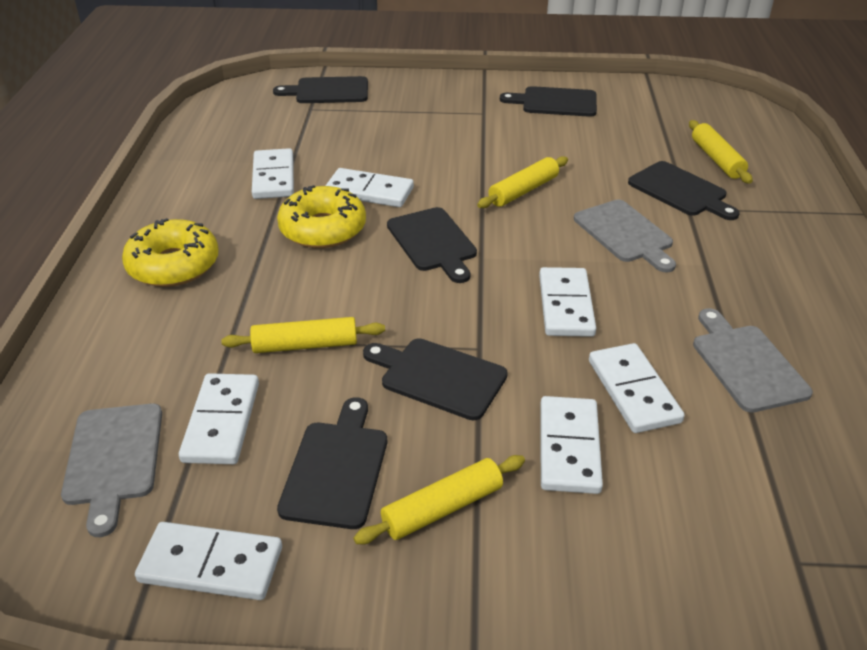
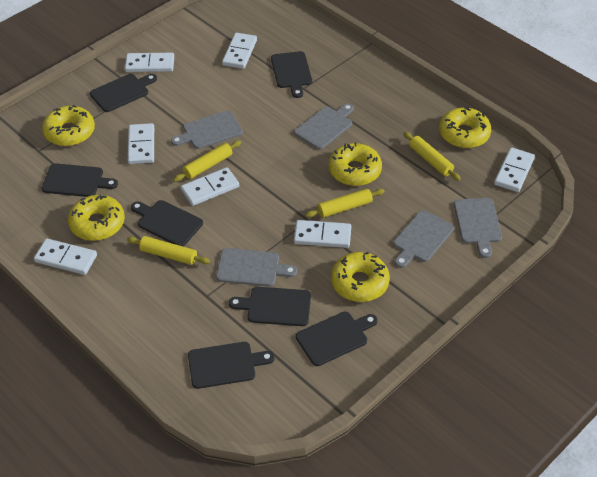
black cutting board: [273,76,368,103] [277,397,387,529] [363,338,508,420] [387,207,477,283] [500,86,597,117] [628,161,740,220] = 6 -> [42,163,118,197] [90,74,157,112] [131,200,203,246] [188,342,274,389] [229,287,311,326] [271,51,312,98] [296,312,378,366] = 7
grey cutting board: [61,404,162,537] [574,200,676,273] [693,308,813,413] = 3 -> [171,111,243,149] [216,248,297,287] [294,103,354,150] [393,210,454,268] [454,198,502,258] = 5
yellow donut: [122,218,219,287] [277,185,366,248] = 2 -> [42,105,95,146] [68,195,125,241] [329,142,382,186] [331,252,390,302] [439,107,491,148] = 5

